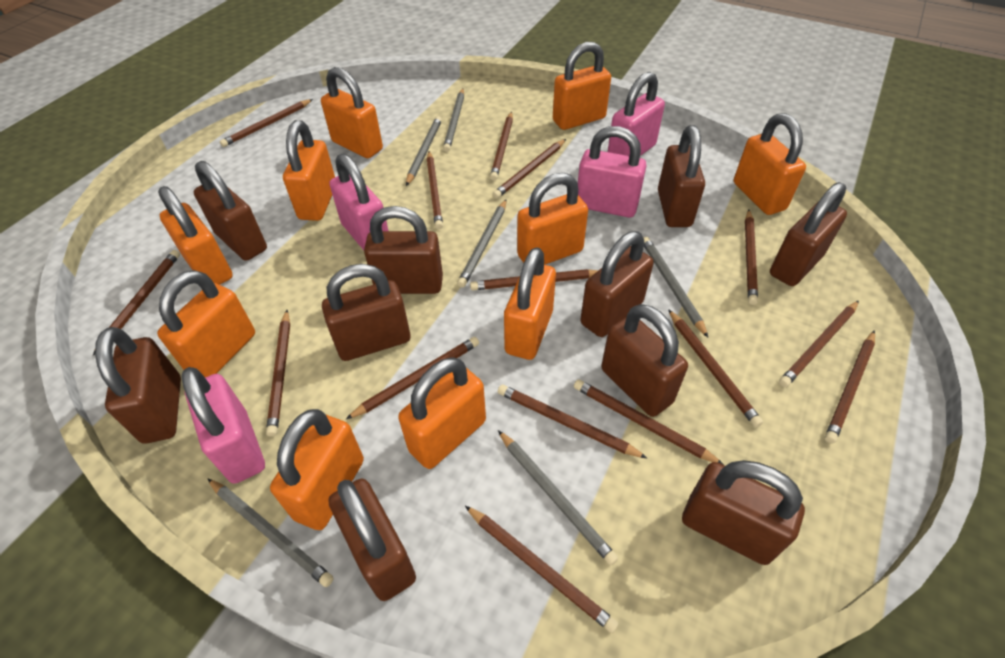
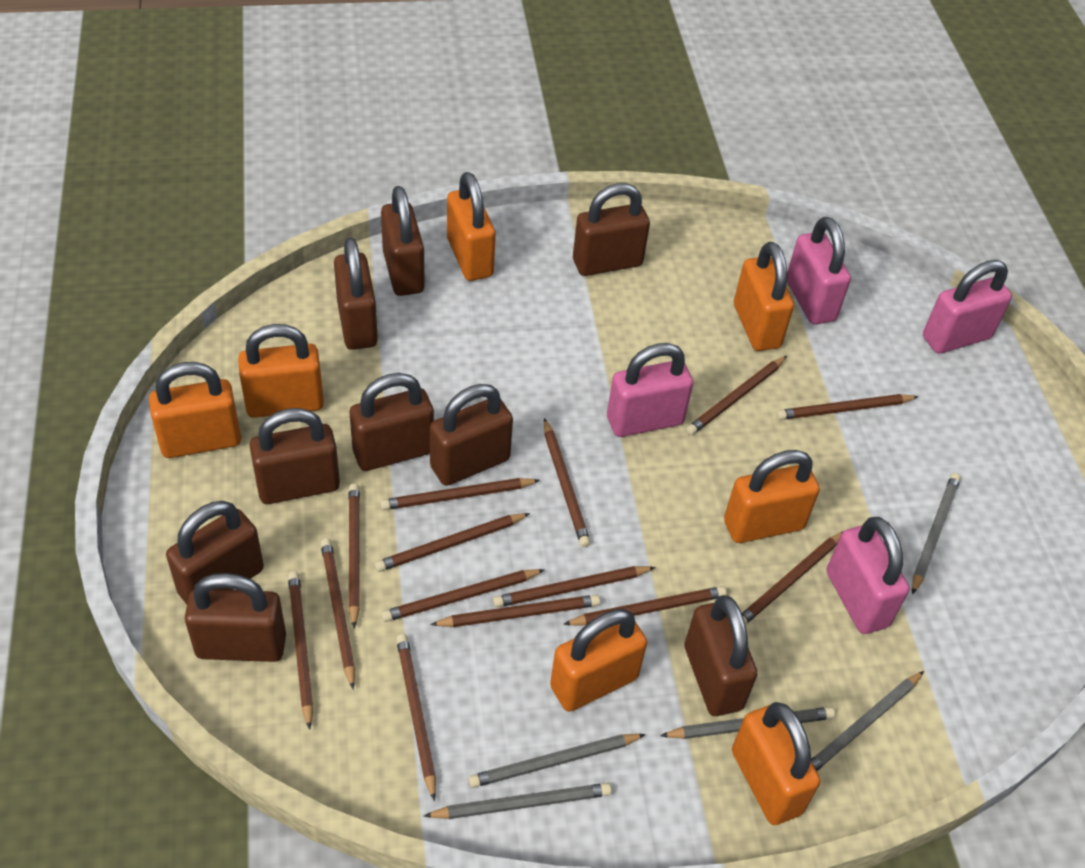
brown padlock: [95,327,181,444] [194,161,267,261] [322,264,410,361] [328,479,416,601] [364,206,443,294] [580,231,654,337] [601,304,688,417] [658,125,705,227] [682,460,805,565] [770,182,847,286] = 10 -> [166,501,264,604] [185,573,286,662] [249,408,340,504] [334,237,378,350] [350,373,434,471] [381,186,425,296] [430,384,513,486] [573,183,650,276] [684,595,757,716] = 9
brown pencil: [93,250,180,355] [220,99,313,147] [266,310,290,437] [346,337,479,419] [427,151,443,229] [465,506,619,633] [470,269,599,290] [490,112,513,181] [493,139,566,199] [498,385,647,458] [574,379,724,465] [668,309,763,427] [745,210,758,305] [779,300,859,387] [825,330,875,443] = 15 -> [288,571,314,730] [320,538,355,689] [348,483,360,628] [375,513,530,572] [380,478,540,510] [381,569,545,622] [396,634,436,801] [430,595,600,627] [493,566,656,608] [544,418,591,547] [564,586,727,625] [686,356,787,435] [742,531,844,625] [777,394,918,420] = 14
grey pencil: [208,479,334,587] [406,116,442,186] [443,89,464,152] [457,200,506,287] [498,430,618,565] [643,237,708,338] = 6 -> [424,783,612,819] [468,734,646,788] [660,707,835,739] [811,671,924,771] [912,473,961,595] = 5
orange padlock: [157,270,255,377] [158,186,233,285] [270,409,364,530] [283,120,335,221] [321,67,383,158] [398,357,486,469] [504,247,556,360] [517,173,588,265] [553,42,611,130] [734,113,806,215] = 10 -> [149,362,241,458] [238,324,324,418] [447,172,496,281] [550,609,647,712] [724,450,820,543] [732,702,820,825] [734,242,794,351] = 7

